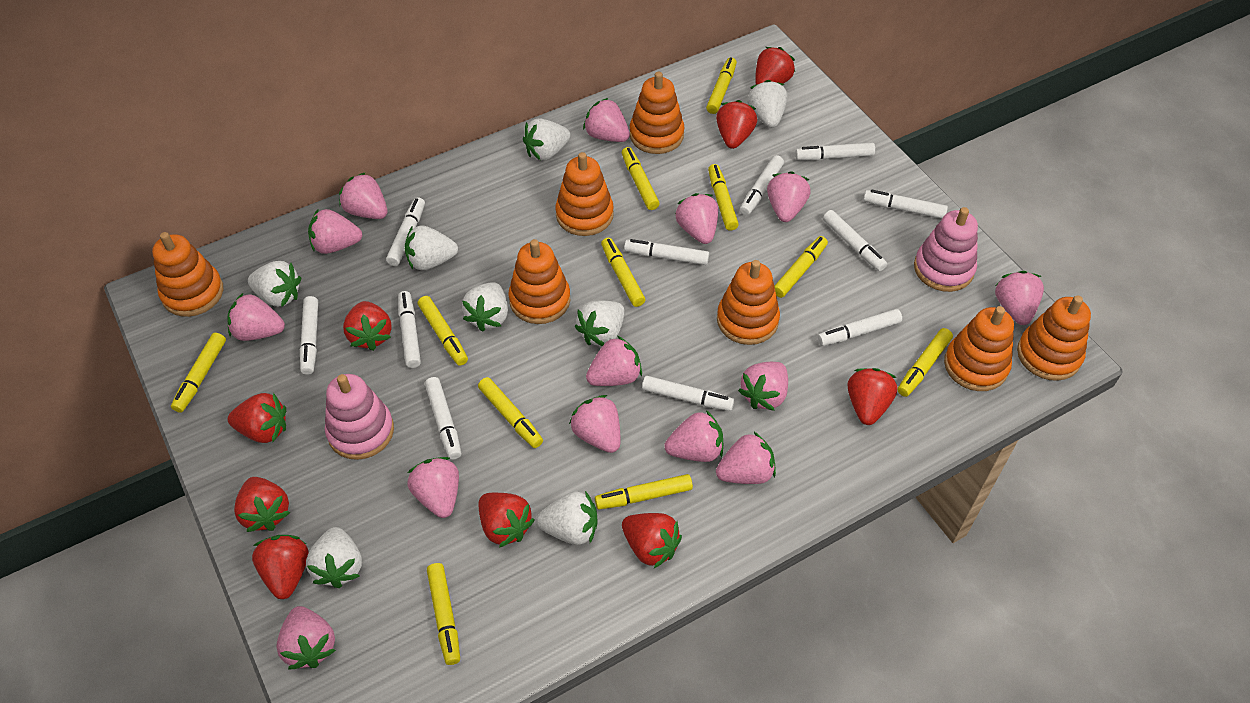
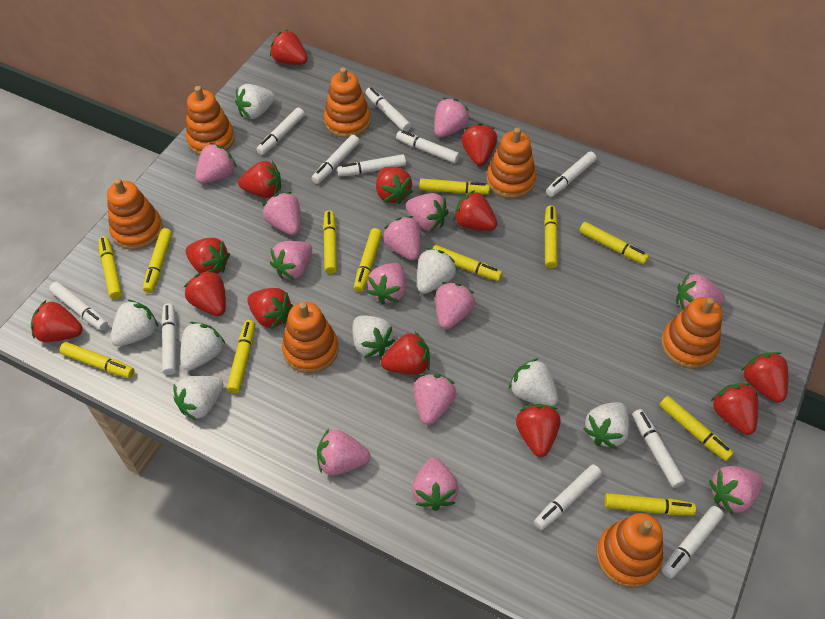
pink stacking toy: [325,374,394,460] [914,207,978,292] = 2 -> none = 0
pink strawberry: [227,293,285,341] [276,606,336,670] [308,209,362,254] [339,172,388,219] [407,457,459,518] [569,395,621,453] [583,98,630,142] [586,336,642,386] [664,410,723,462] [675,193,718,244] [716,432,776,484] [738,362,788,411] [767,171,811,222] [995,271,1044,325] = 14 -> [195,143,237,184] [263,192,301,235] [270,241,312,280] [317,429,370,475] [367,263,406,304] [383,216,421,261] [406,193,449,231] [412,457,459,511] [413,374,457,425] [434,98,470,137] [435,282,475,329] [676,273,725,310] [709,466,763,515] = 13
red strawberry: [228,393,286,443] [234,477,290,532] [252,535,309,599] [343,301,392,351] [479,493,534,548] [622,513,682,568] [716,100,757,149] [755,47,795,85] [847,368,897,425] = 9 -> [31,300,83,342] [184,270,226,316] [186,238,230,274] [238,161,281,198] [247,288,293,329] [270,30,308,65] [376,167,413,204] [381,332,430,375] [453,190,497,231] [462,123,497,166] [516,404,561,457] [711,383,758,435] [741,352,788,402] = 13
yellow marker: [171,333,226,413] [418,296,468,366] [427,563,460,665] [478,377,543,448] [595,474,693,509] [601,238,645,307] [622,147,660,210] [706,57,737,114] [708,164,739,231] [774,236,828,298] [898,328,953,397] = 11 -> [60,342,135,378] [98,236,122,299] [143,228,172,293] [227,320,255,393] [323,210,337,274] [354,228,382,292] [419,178,490,195] [433,245,503,281] [544,205,558,268] [579,222,649,264] [604,493,696,516] [659,396,734,461] = 12

